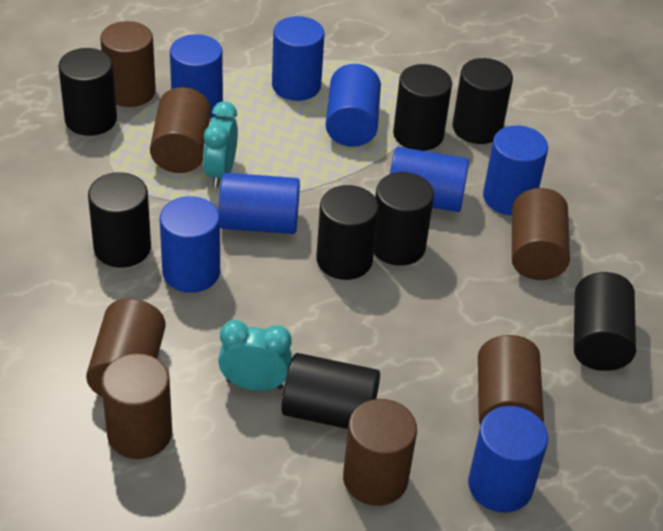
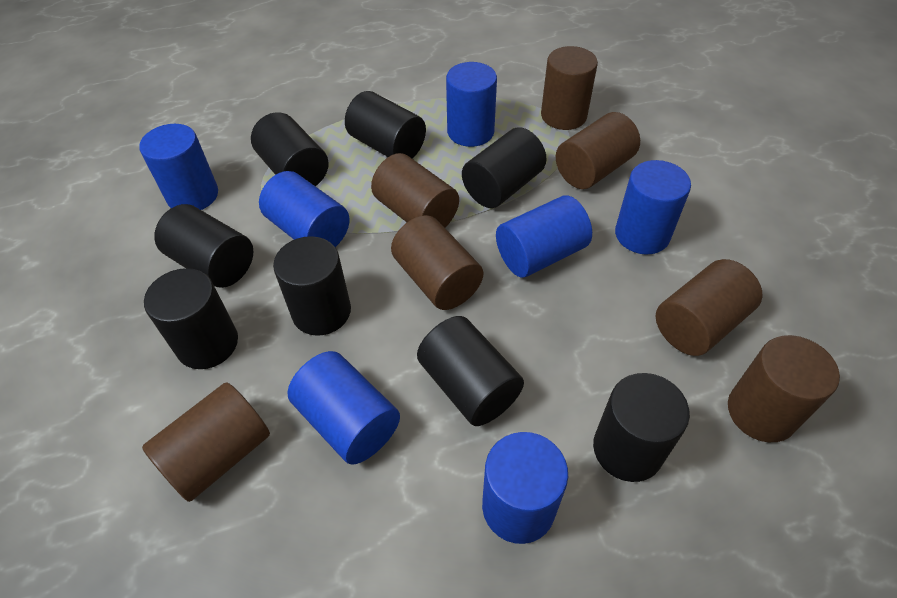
blue cylinder: [160,196,220,293] [170,34,223,118] [219,173,300,234] [272,16,324,101] [326,64,381,147] [390,147,469,212] [468,406,548,512] [483,125,548,215] = 8 -> [139,124,218,210] [259,171,350,247] [288,351,400,465] [446,62,497,147] [482,432,568,544] [496,196,592,278] [615,160,691,255] = 7
turquoise clock: [203,101,238,188] [218,320,292,391] = 2 -> none = 0

